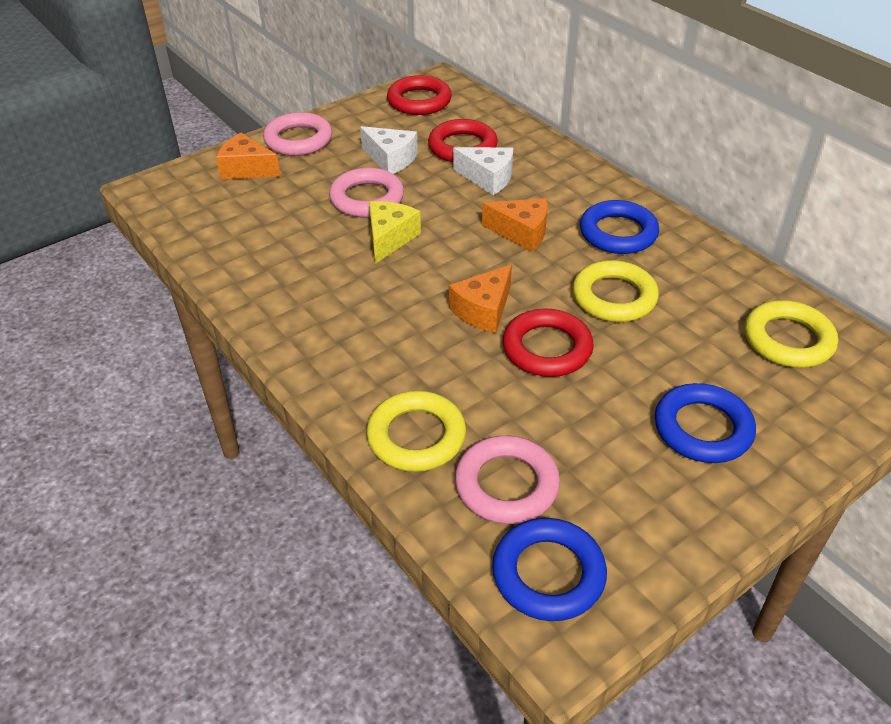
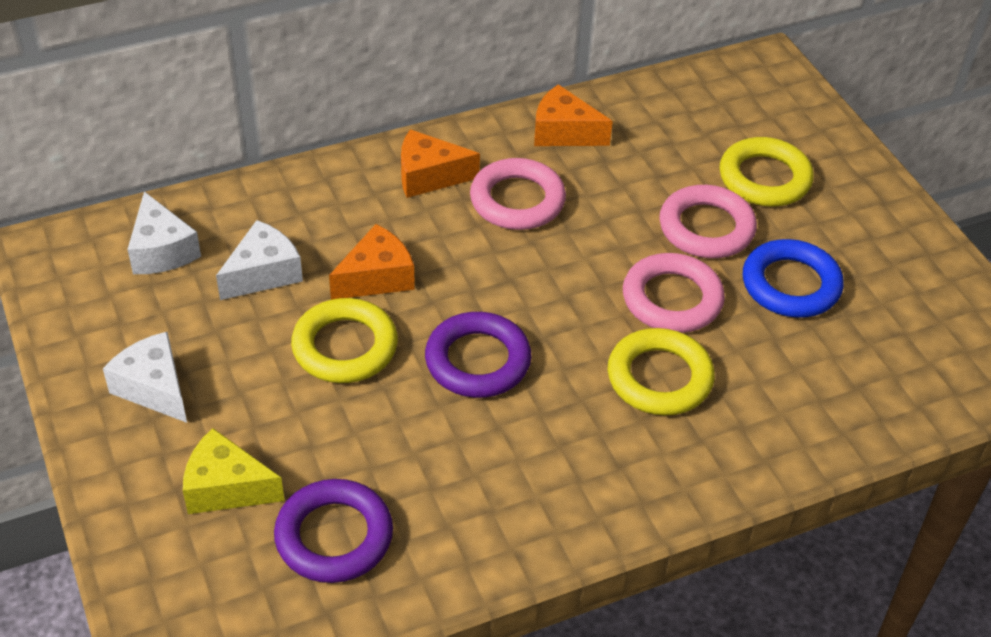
blue ring: [492,518,607,621] [580,200,659,254] [655,383,756,463] = 3 -> [743,239,844,318] = 1
purple ring: none = 0 -> [274,479,393,583] [425,312,532,398] = 2
red ring: [387,75,452,115] [428,119,498,162] [503,308,594,377] = 3 -> none = 0
white cheese: [360,126,418,174] [453,147,513,195] = 2 -> [103,331,187,423] [127,191,201,274] [216,220,303,300] = 3

